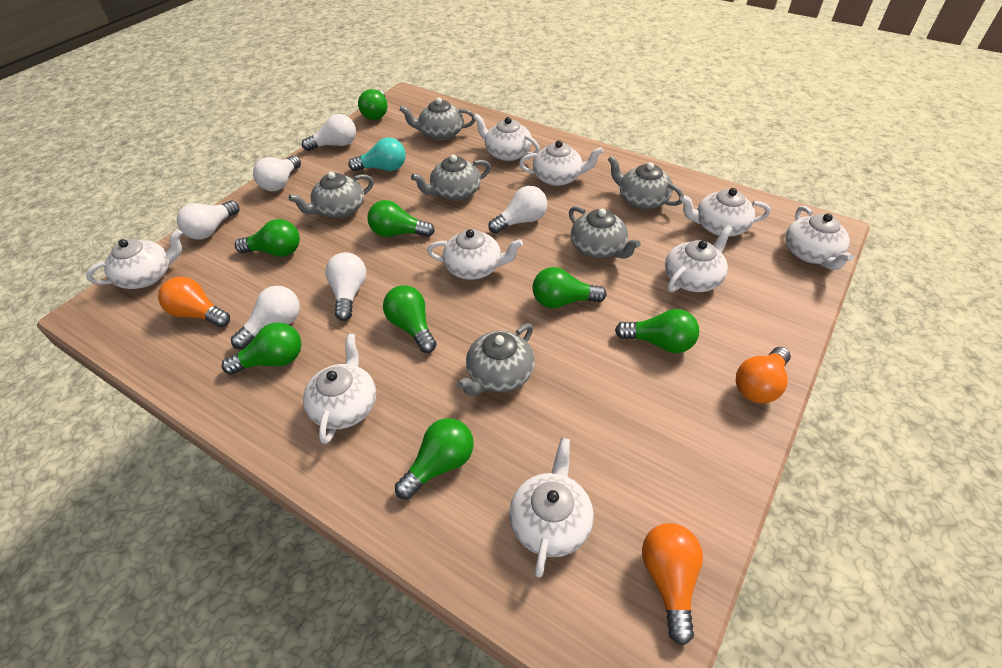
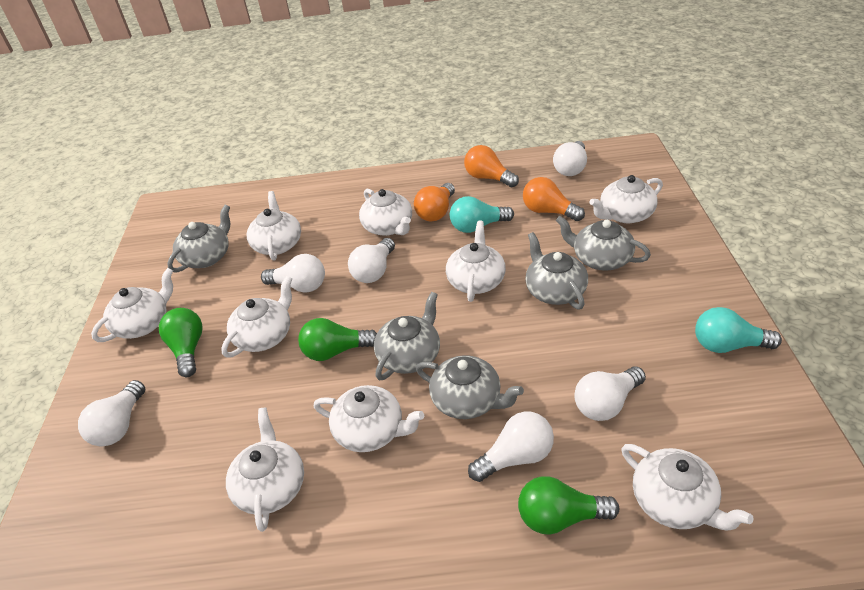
green light bulb: [222,322,301,375] [235,219,300,257] [358,89,387,120] [367,200,435,237] [383,285,437,353] [395,418,474,499] [532,267,607,308] [615,309,699,353] = 8 -> [159,308,203,377] [298,318,377,361] [518,476,619,535] = 3
grey teapot: [289,172,374,218] [399,98,475,140] [411,155,491,201] [457,323,535,396] [569,206,641,259] [608,156,684,209] = 6 -> [167,205,230,273] [374,292,440,380] [416,355,524,419] [525,232,588,309] [556,216,651,271] = 5
turquoise light bulb: [348,138,406,171] = 1 -> [450,196,514,233] [695,307,782,353] = 2

